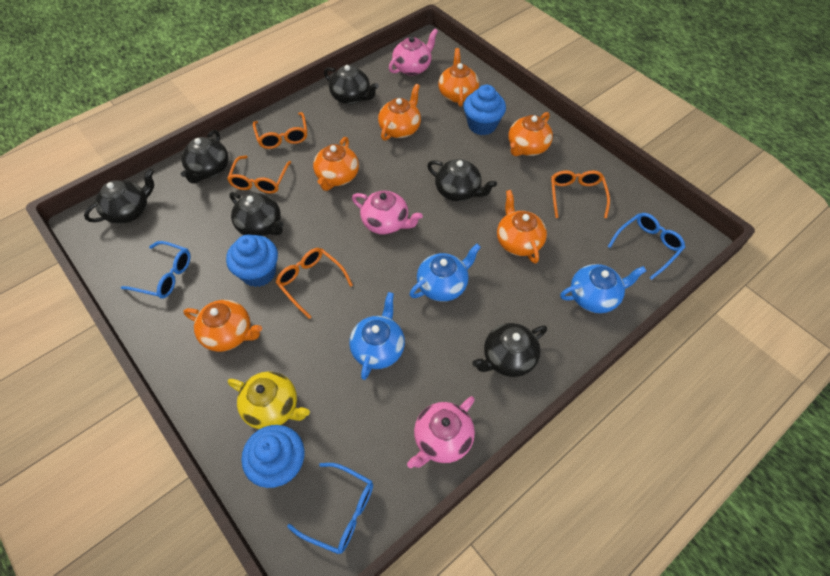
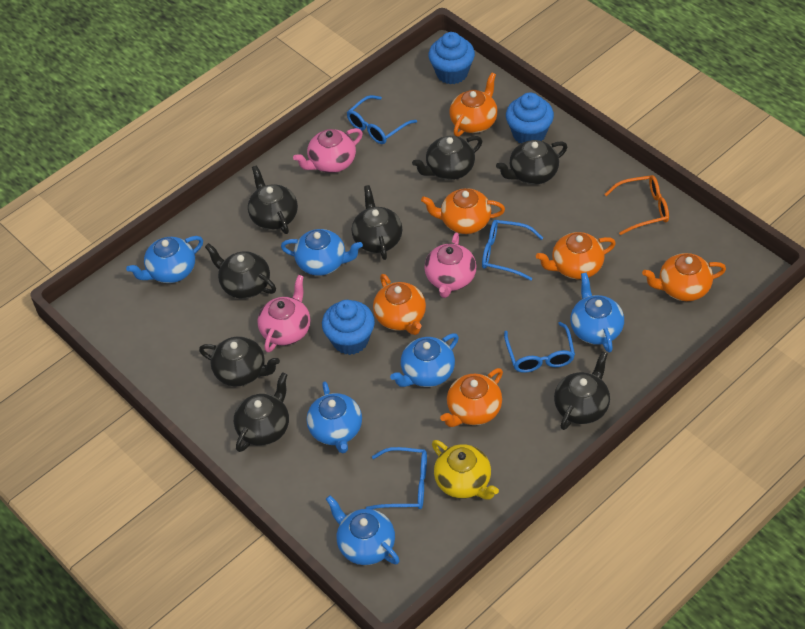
black teapot: [84,169,154,224] [181,130,228,184] [229,192,284,236] [324,65,379,104] [427,159,497,201] [472,323,547,377] = 6 -> [199,337,280,386] [205,243,276,299] [234,372,289,452] [248,165,298,234] [352,185,402,260] [412,136,482,180] [496,140,567,185] [554,351,610,430] = 8
blue glasses: [121,241,191,299] [287,463,373,554] [607,213,685,280] = 3 -> [347,95,417,144] [366,447,427,509] [482,220,543,281] [504,322,575,373] = 4
blue teapot: [349,292,405,380] [409,244,481,302] [560,264,646,313] = 3 -> [126,236,203,283] [281,229,363,276] [307,382,362,453] [326,495,400,565] [390,333,459,387] [570,272,624,353] = 6
orange glasses: [227,156,291,194] [253,112,307,149] [275,248,353,319] [551,170,610,218] = 4 -> [605,175,669,235] = 1

